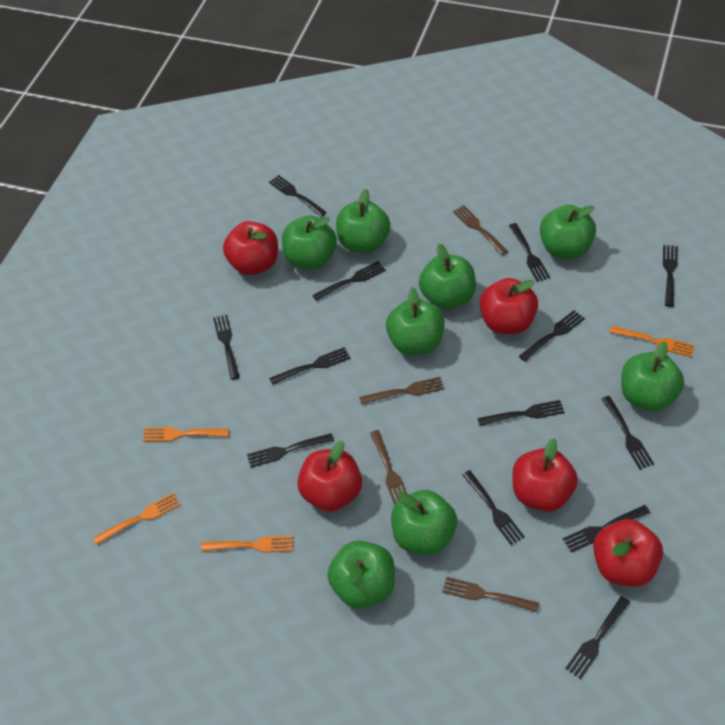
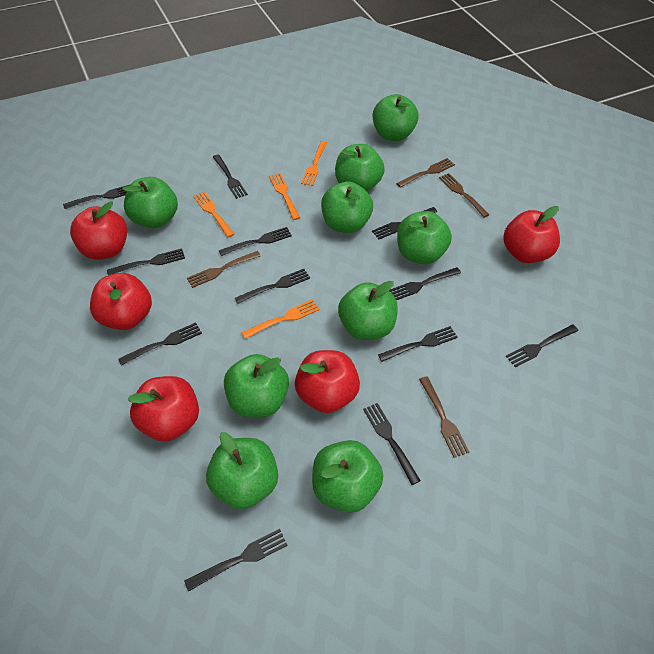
black fork: [213,315,240,380] [247,433,334,468] [269,175,326,217] [269,347,350,385] [312,261,386,301] [462,470,525,545] [477,400,565,426] [509,223,550,282] [519,310,585,361] [563,505,650,552] [565,596,630,679] [602,396,654,470] [663,245,678,307] = 13 -> [63,184,131,209] [107,248,185,275] [118,322,202,366] [184,529,288,592] [213,154,248,199] [219,227,292,256] [235,269,310,304] [363,403,421,485] [372,207,437,239] [378,326,458,362] [389,267,461,300] [506,325,578,367] = 12
green apple: [282,216,337,269] [327,541,395,608] [336,189,391,253] [386,287,445,355] [391,490,457,555] [419,244,476,309] [540,205,596,259] [621,342,684,411] = 8 -> [123,177,178,228] [206,432,278,509] [224,354,289,417] [312,440,383,513] [321,181,373,233] [335,144,385,191] [338,281,398,340] [373,94,419,141] [397,211,452,264] = 9

